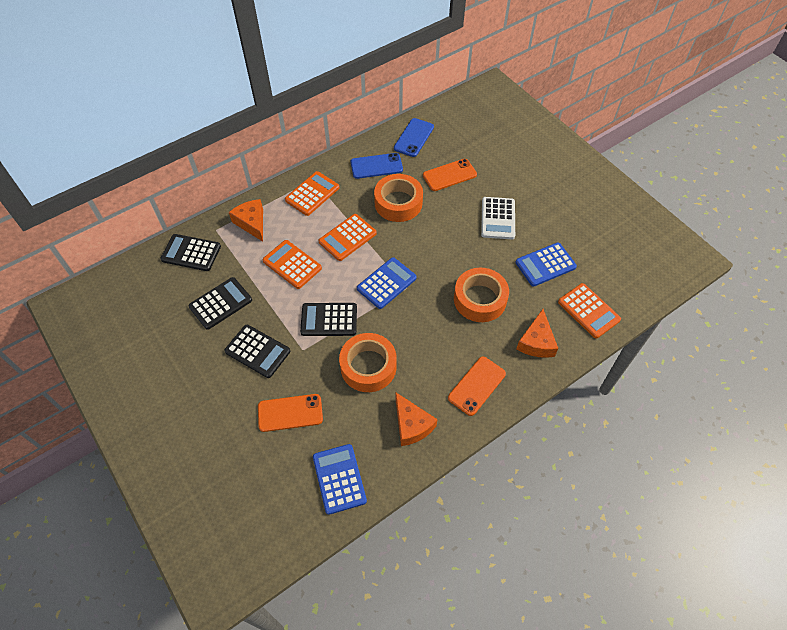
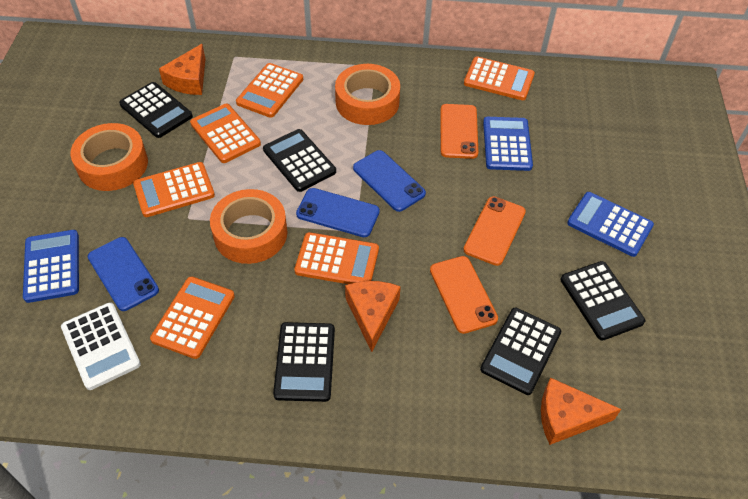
black calculator: [160,234,221,271] [188,277,252,330] [224,325,290,378] [300,303,357,336] = 4 -> [119,82,193,138] [263,129,336,192] [273,322,335,402] [480,308,561,395] [561,261,645,341] = 5
blue phone: [351,153,403,179] [394,118,434,157] = 2 -> [88,237,159,311] [296,188,380,237] [353,150,426,212] = 3
orange calculator: [263,240,322,289] [285,171,339,216] [319,214,377,261] [558,283,621,339] = 4 -> [133,162,215,217] [150,276,235,359] [190,104,261,163] [236,63,303,118] [294,232,379,284] [464,57,535,100] = 6

